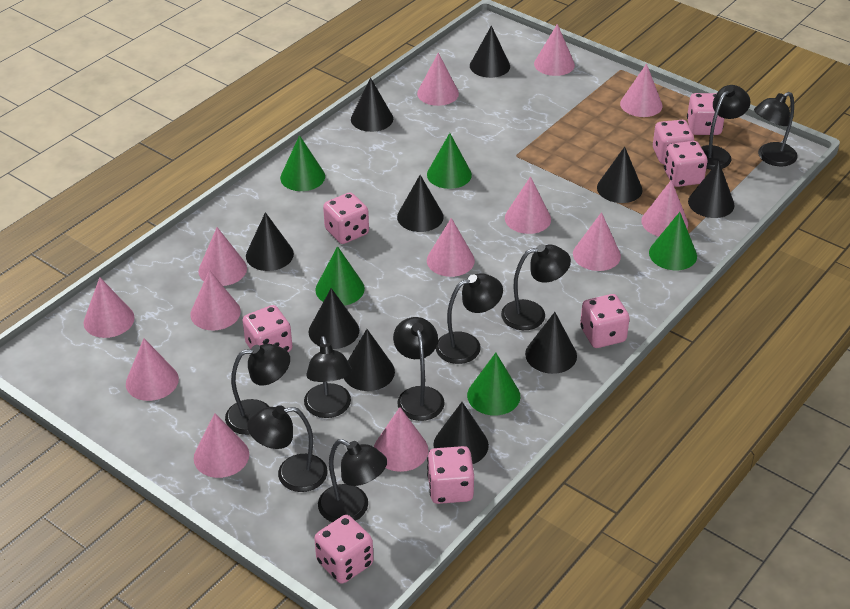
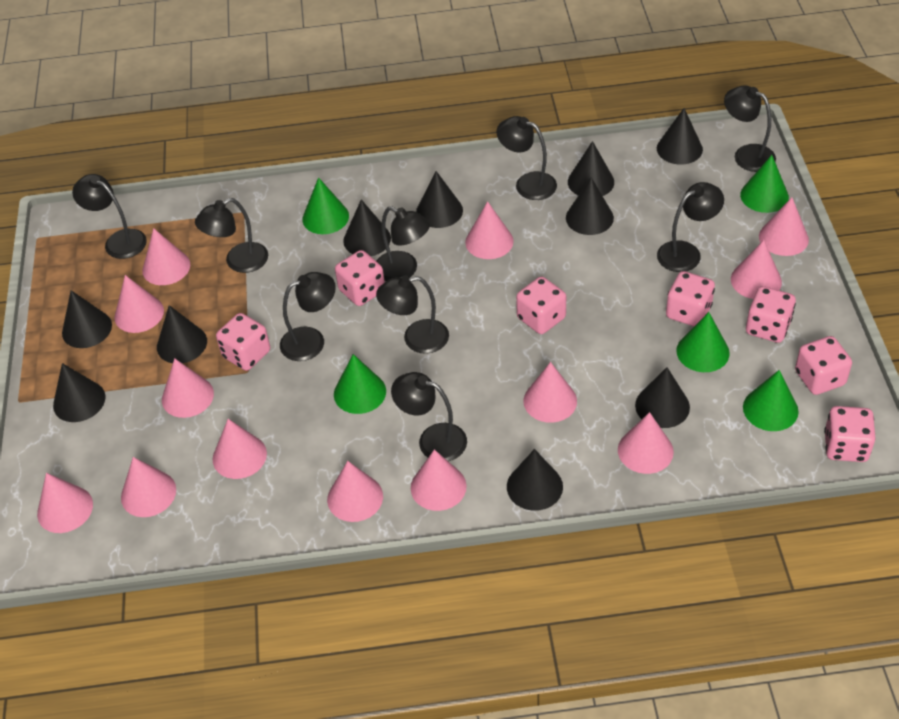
pink dice: [243,305,292,352] [314,515,373,583] [323,192,369,244] [427,446,474,504] [580,294,630,348] [653,120,694,164] [664,141,707,187] [687,93,724,135] = 8 -> [216,313,270,371] [335,250,385,306] [516,277,566,334] [666,271,715,326] [746,286,796,343] [795,336,852,395] [824,406,876,462] = 7

